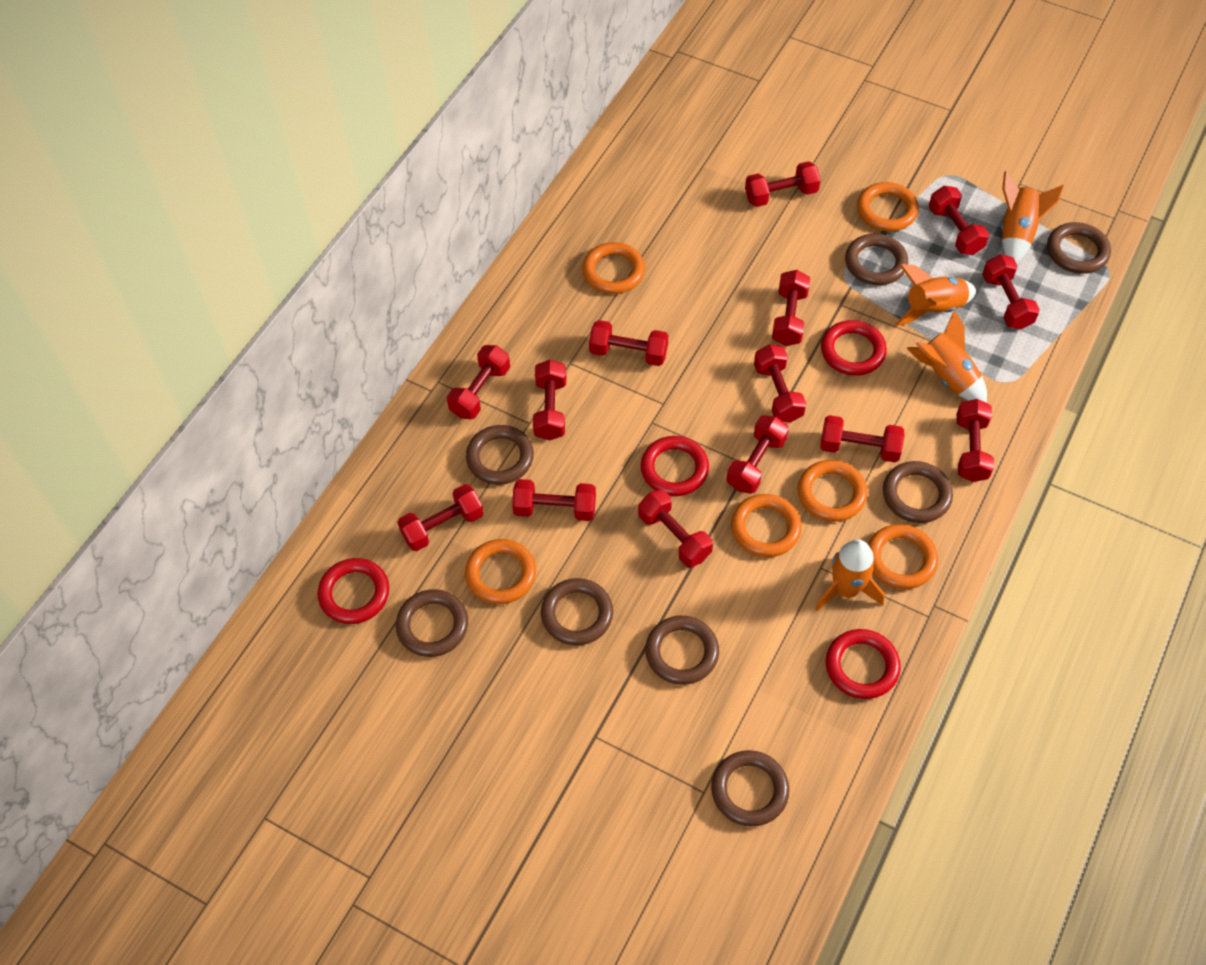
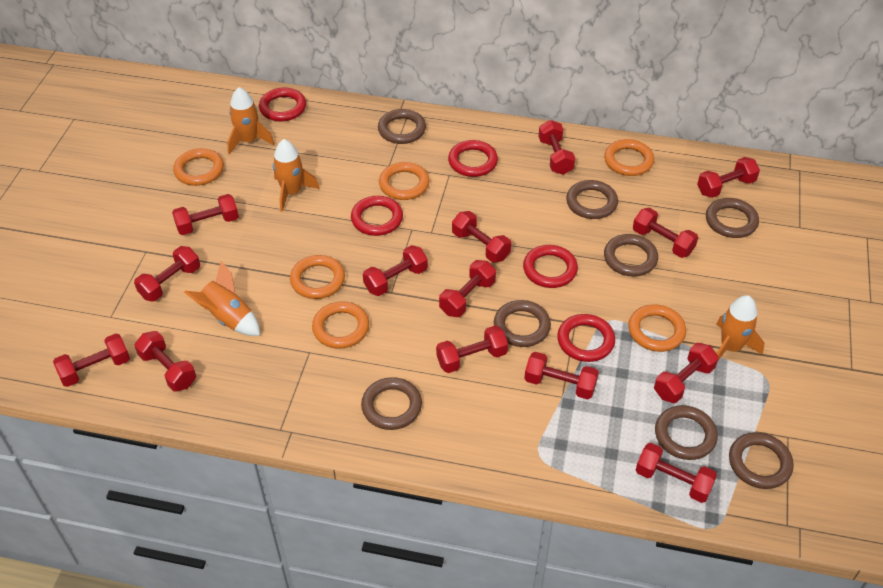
red ring: [317,558,389,624] [641,436,709,496] [821,320,887,376] [826,629,901,699] = 4 -> [259,88,306,121] [351,196,403,236] [448,140,498,177] [523,245,578,288] [557,314,615,362] = 5

